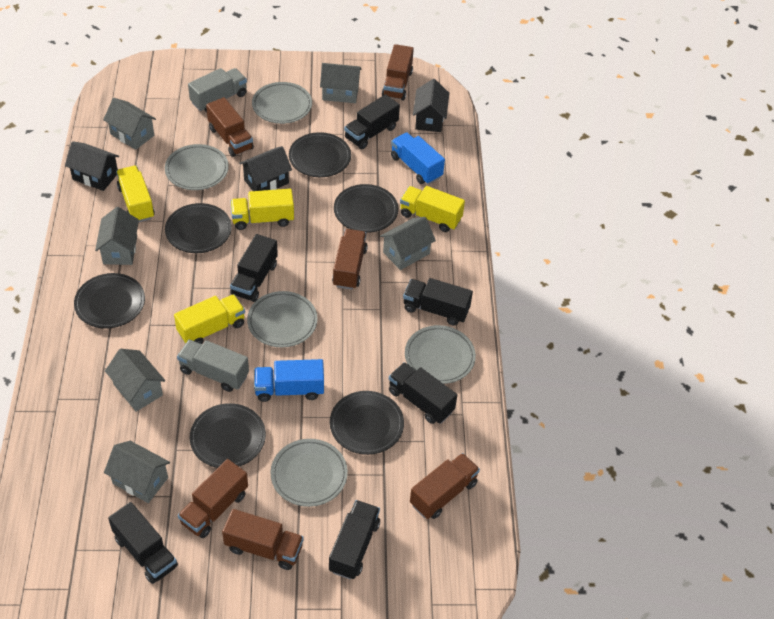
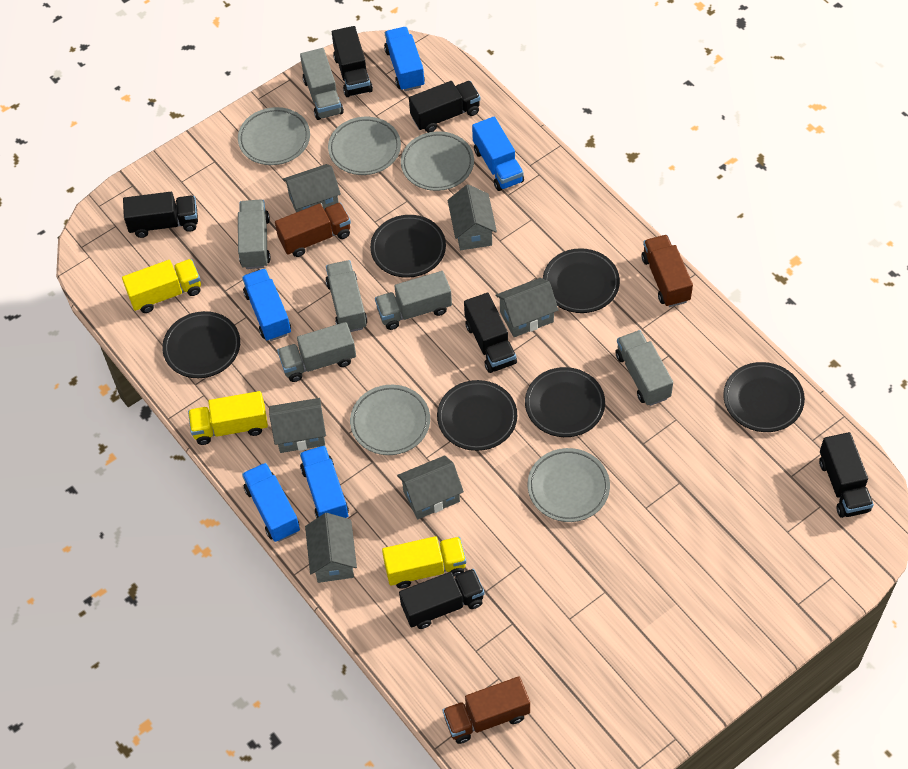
black house: [65,141,119,191] [239,146,292,191] [413,79,449,132] = 3 -> none = 0
blue truck: [254,359,324,402] [391,133,445,184] = 2 -> [242,269,291,341] [242,463,300,542] [300,445,349,518] [384,27,425,91] [472,117,524,191] = 5
brown truck: [178,459,248,538] [206,97,254,157] [222,509,303,570] [332,229,368,290] [382,44,414,100] [410,453,480,519] = 6 -> [275,202,351,257] [442,676,530,744] [642,235,693,307] = 3
grey truck: [177,340,249,392] [188,68,247,112] = 2 -> [238,199,271,269] [277,322,356,382] [300,48,344,120] [325,260,367,332] [375,271,452,330] [615,330,673,406] = 6
yellow truck: [116,166,155,222] [174,294,245,344] [231,189,294,230] [400,186,465,232] = 4 -> [122,259,201,313] [188,391,268,445] [382,536,466,589] = 3

